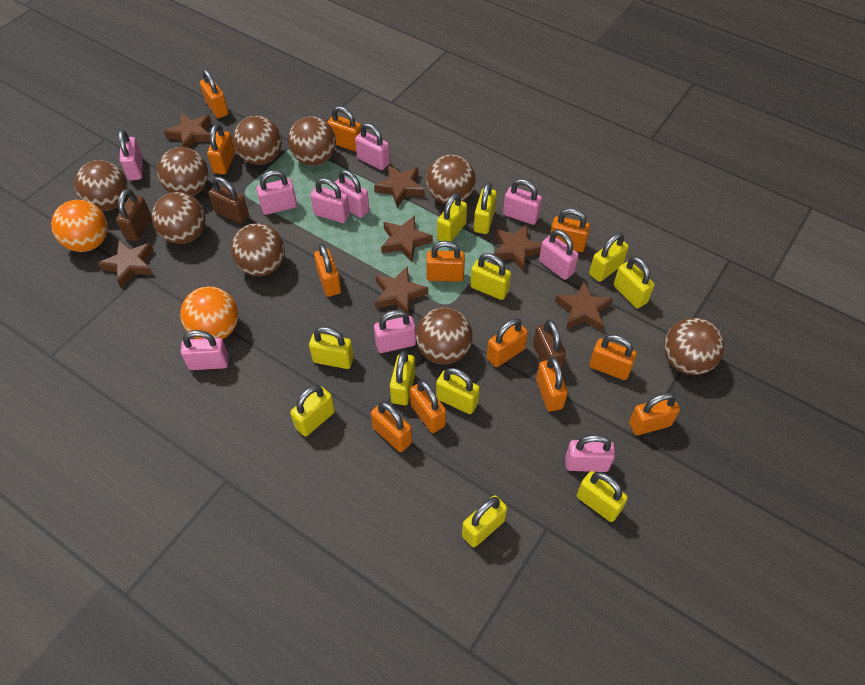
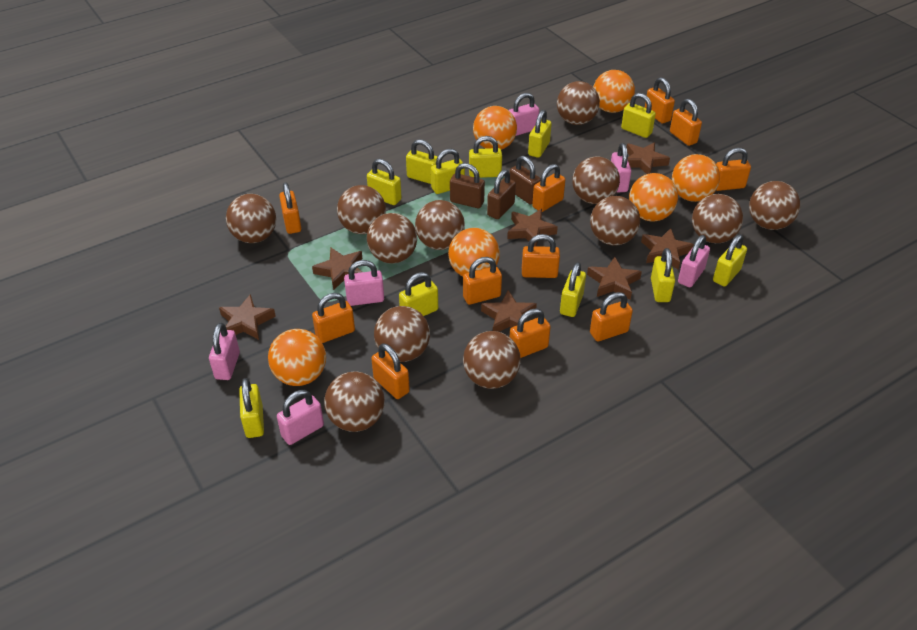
brown ball: [74,160,128,211] [152,192,205,244] [157,147,209,196] [231,223,285,276] [233,116,282,165] [288,116,336,166] [416,308,473,364] [426,154,476,204] [664,318,724,375] = 9 -> [226,194,276,243] [324,372,385,432] [337,185,386,234] [367,213,417,263] [374,306,430,362] [415,200,465,250] [463,331,521,389] [557,81,600,125] [572,156,620,204] [590,196,640,246] [692,194,743,243] [749,181,800,230] = 12
orange ball: [51,200,108,252] [180,286,238,339] = 2 -> [268,329,326,386] [448,228,500,276] [473,106,517,150] [593,70,635,113] [629,173,678,222] [672,154,720,202] = 6
orange padlock: [200,69,229,118] [207,123,235,174] [314,244,341,297] [327,106,361,152] [371,401,412,452] [410,380,446,433] [426,241,465,282] [487,318,528,367] [536,357,568,412] [550,208,590,252] [589,334,637,380] [629,393,680,435] = 12 -> [279,182,301,234] [312,293,355,343] [372,343,410,399] [463,257,502,305] [510,309,551,358] [522,234,560,278] [532,164,565,212] [590,292,633,342] [645,77,675,124] [670,99,702,146] [716,148,751,191] = 11
pink padlock: [118,129,143,181] [181,330,229,370] [257,170,297,215] [311,178,350,223] [335,170,369,218] [355,123,390,170] [374,310,416,353] [503,179,542,225] [539,230,579,280] [565,435,615,472] = 10 -> [209,323,240,380] [277,390,324,445] [344,260,384,306] [509,93,539,136] [611,143,631,193] [678,235,710,287] = 6

